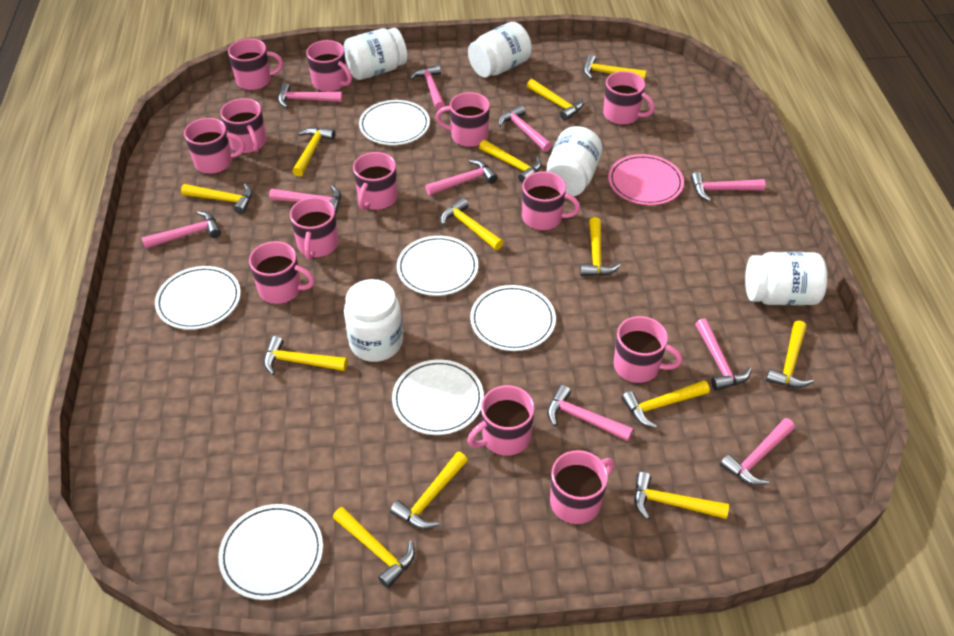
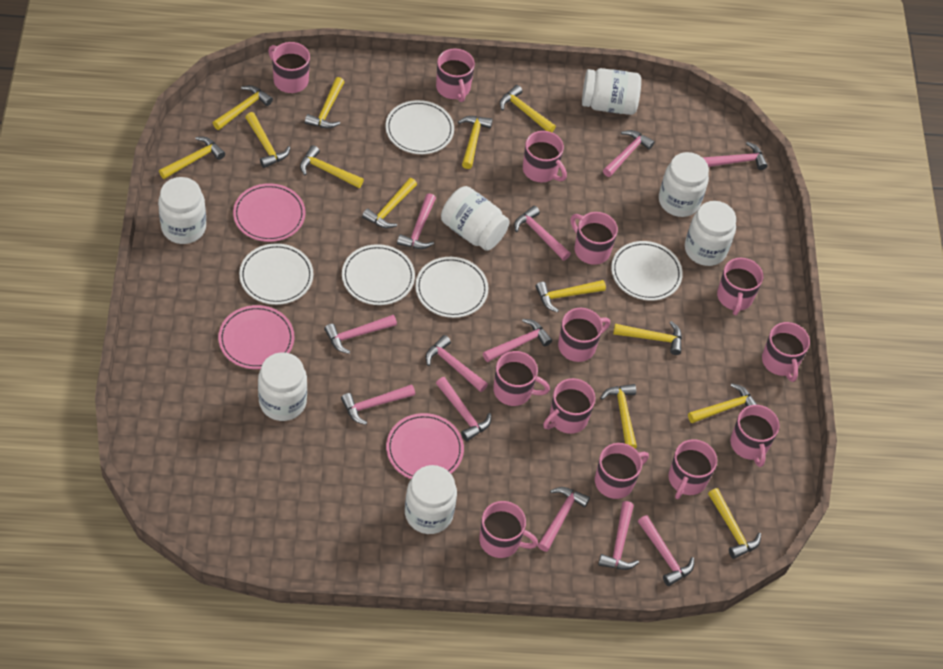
pink hammer: [142,211,221,249] [269,185,341,215] [278,83,343,108] [409,65,445,110] [425,159,498,195] [498,105,552,152] [547,385,633,441] [691,172,765,201] [695,318,752,391] [720,418,795,486] = 10 -> [324,315,397,354] [341,384,415,425] [397,193,436,249] [425,335,488,392] [436,377,491,441] [483,319,552,362] [514,206,571,261] [538,487,590,552] [598,501,639,570] [603,130,655,177] [638,515,694,586] [702,142,768,170] = 12
pink plate: [608,154,684,205] = 1 -> [218,305,294,369] [233,183,306,242] [386,413,464,479] = 3
white jar: [344,28,407,80] [344,279,403,362] [468,22,532,77] [547,126,602,196] [745,252,827,305] = 5 -> [158,177,206,244] [258,352,307,421] [405,465,457,534] [441,186,510,251] [582,68,641,115] [659,152,709,217] [685,201,736,266] = 7
white plate: [155,266,241,330] [218,504,323,600] [359,100,430,145] [392,359,484,435] [397,236,478,296] [470,285,556,351] = 6 -> [239,243,314,305] [342,244,415,305] [386,100,454,154] [415,257,489,318] [611,241,683,301] = 5

